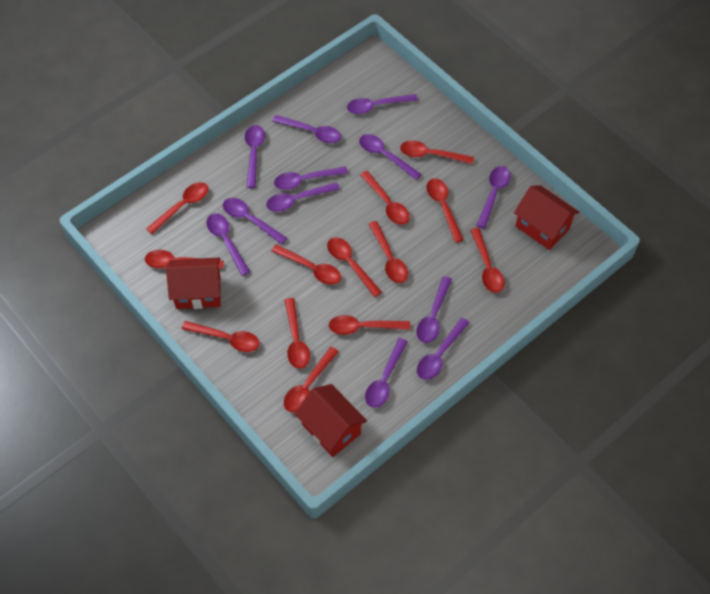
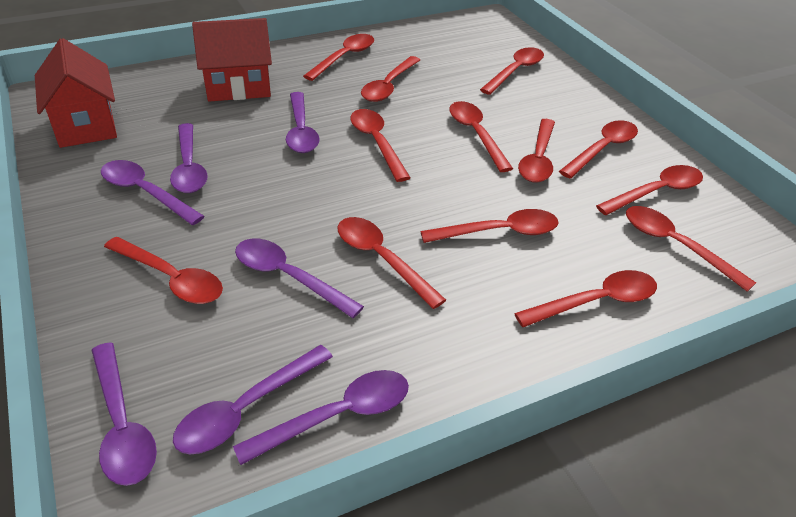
purple spoon: [206,213,250,276] [223,198,287,245] [245,125,265,188] [266,182,340,212] [272,115,341,143] [274,166,348,190] [347,94,418,114] [359,134,422,180] [365,338,408,408] [416,276,452,343] [417,318,470,380] [476,166,511,229] = 12 -> [91,342,157,486] [101,160,205,225] [170,123,208,193] [173,345,333,455] [233,370,409,465] [235,238,364,318] [286,92,319,153] = 7
red house: [166,257,221,309] [295,384,367,457] [514,185,579,250] = 3 -> [35,38,117,148] [192,18,272,102] = 2

